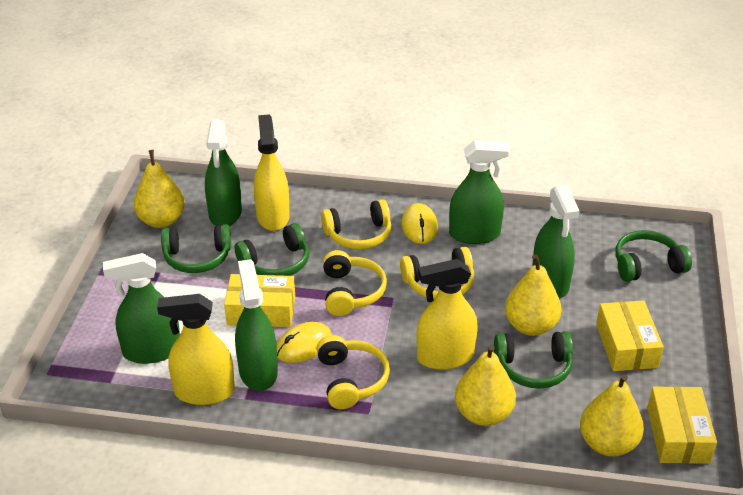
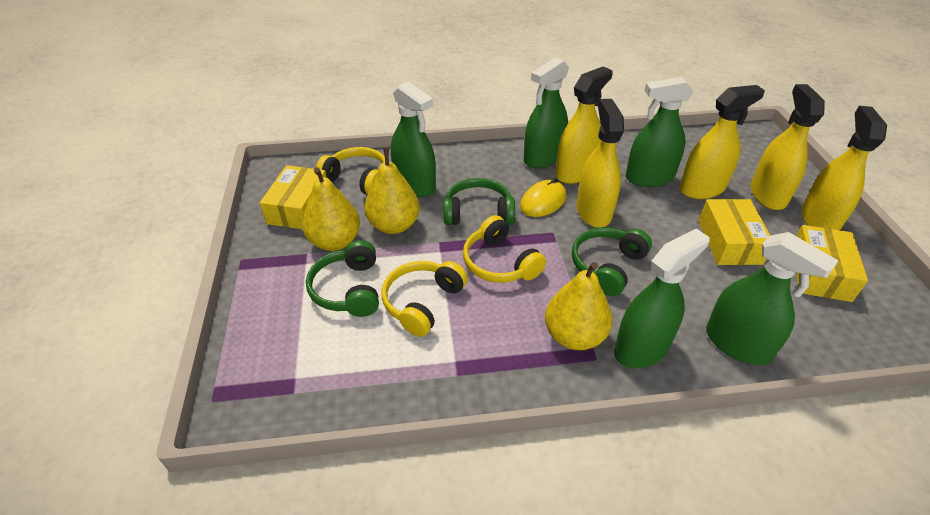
green headphones: [161,224,231,273] [235,223,309,276] [494,331,573,389] [616,230,692,282] = 4 -> [306,240,379,317] [443,178,515,225] [572,227,652,296] = 3
yellow headphones: [316,335,390,409] [321,199,391,249] [323,250,387,316] [400,247,474,299] = 4 -> [316,147,385,194] [381,261,468,337] [463,215,546,283] = 3
yellow mouse: [277,322,332,363] [402,203,438,244] = 2 -> [520,178,566,217] = 1
yellow pear: [134,150,185,228] [455,345,516,426] [505,254,562,336] [580,374,644,456] = 4 -> [302,167,360,251] [365,147,420,234] [545,262,612,350] = 3
yellow spray bottle: [157,294,235,405] [254,115,290,231] [417,259,478,370] = 3 -> [555,66,613,184] [576,99,624,228] [680,85,765,199] [751,84,825,210] [801,106,887,230] = 5

